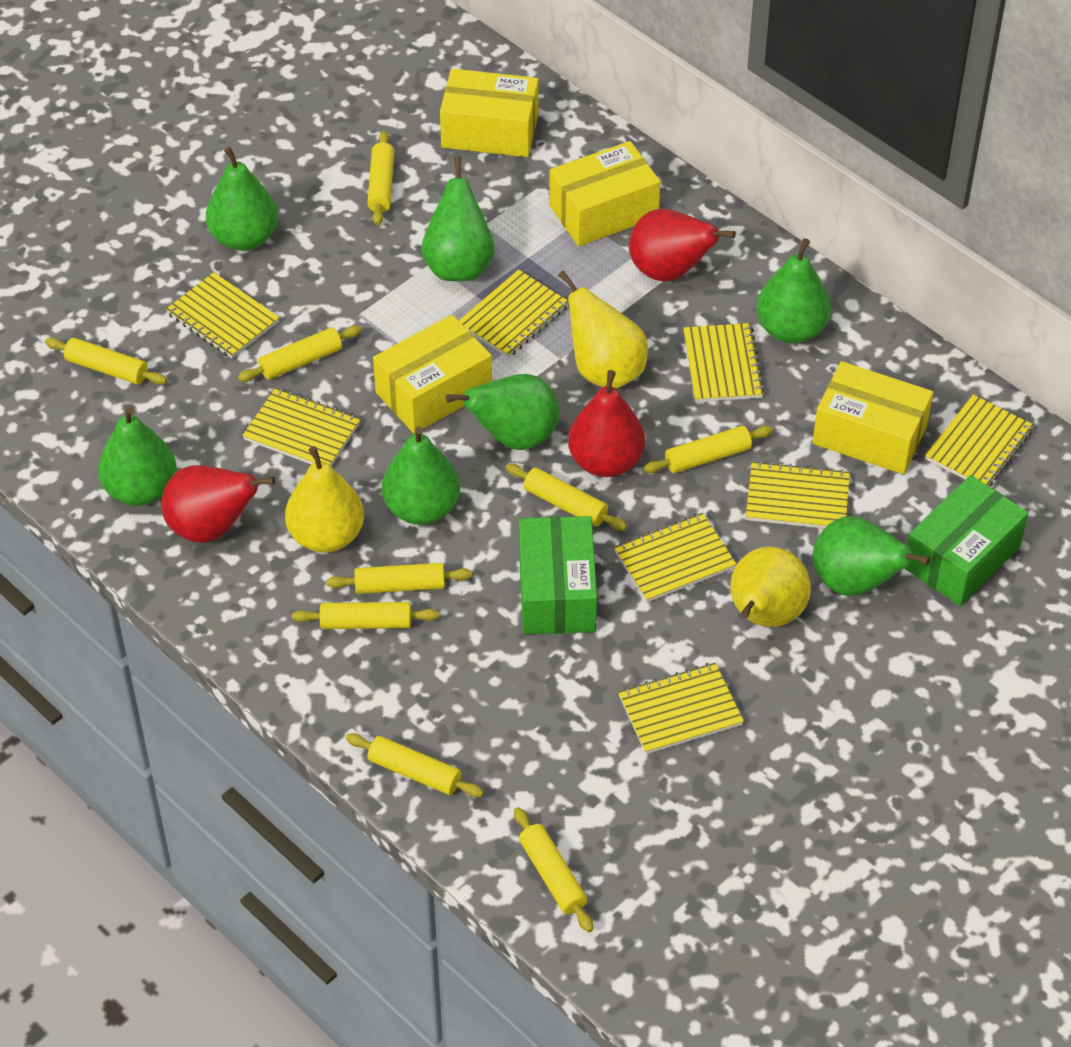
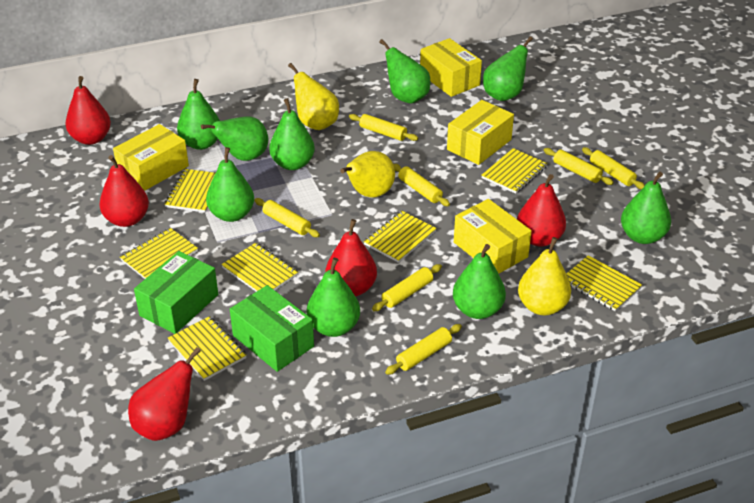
green pear: [98,406,177,506] [206,147,278,251] [382,426,460,525] [422,156,494,281] [445,374,559,450] [756,238,831,344] [813,516,931,596] = 7 -> [177,79,220,150] [201,116,268,161] [206,147,254,222] [269,98,315,170] [307,258,360,337] [379,39,430,104] [453,244,506,319] [483,36,533,101] [621,172,671,244] = 9
red pear: [161,465,275,543] [568,370,645,477] [629,209,736,282] = 3 -> [65,76,111,145] [99,155,149,227] [128,347,201,441] [326,219,377,296] [517,174,566,246] = 5
yellow notebook: [166,272,279,358] [242,388,360,466] [459,270,569,358] [614,513,736,602] [618,663,744,754] [683,323,765,402] [746,461,850,529] [925,395,1034,486] = 8 -> [120,228,198,279] [164,169,215,213] [168,316,247,381] [221,243,298,292] [364,211,437,263] [481,148,548,194] [566,255,642,311] = 7
yellow rolling pin: [45,338,167,385] [238,325,362,382] [292,602,439,629] [327,563,472,594] [346,733,484,797] [367,131,395,225] [506,464,627,530] [514,807,593,932] [643,426,773,473] = 9 -> [254,198,320,237] [349,114,418,141] [372,264,442,311] [385,324,462,375] [393,164,450,206] [544,148,614,185] [582,147,645,189] = 7

